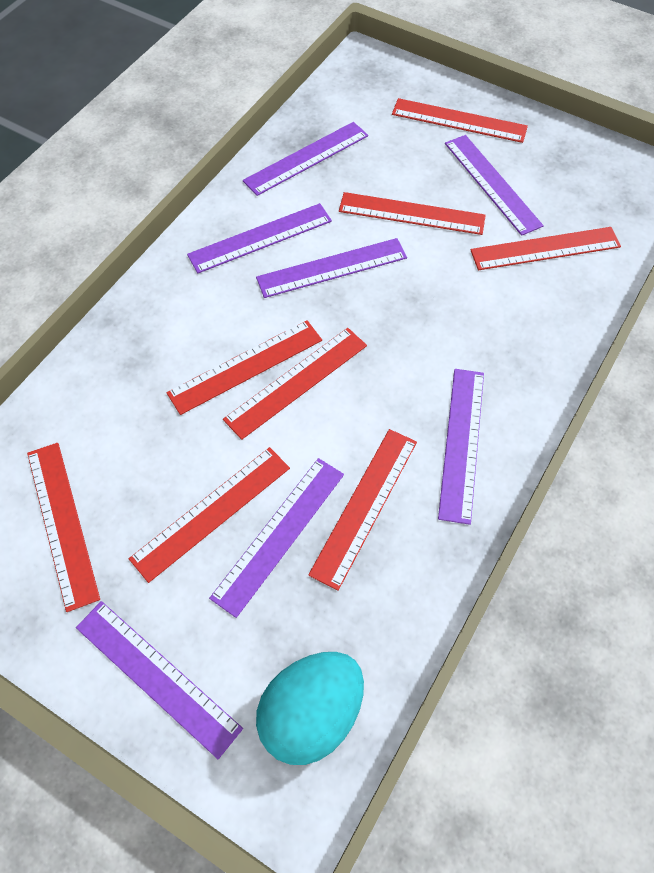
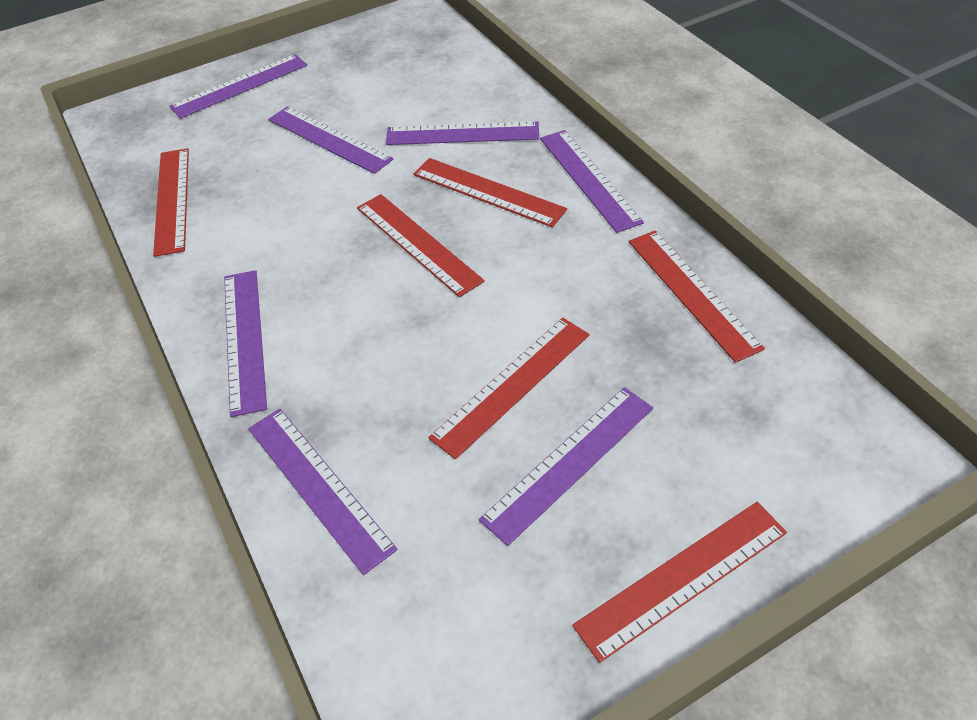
red ruler: [27,443,100,612] [129,447,290,583] [166,320,322,415] [223,328,367,440] [308,429,417,591] [339,192,486,235] [392,98,528,143] [470,227,621,270] = 8 -> [153,148,189,257] [357,194,485,297] [413,158,567,227] [428,318,589,459] [572,502,787,663] [629,230,765,363] = 6
turquoise egg: [256,652,364,765] = 1 -> none = 0

